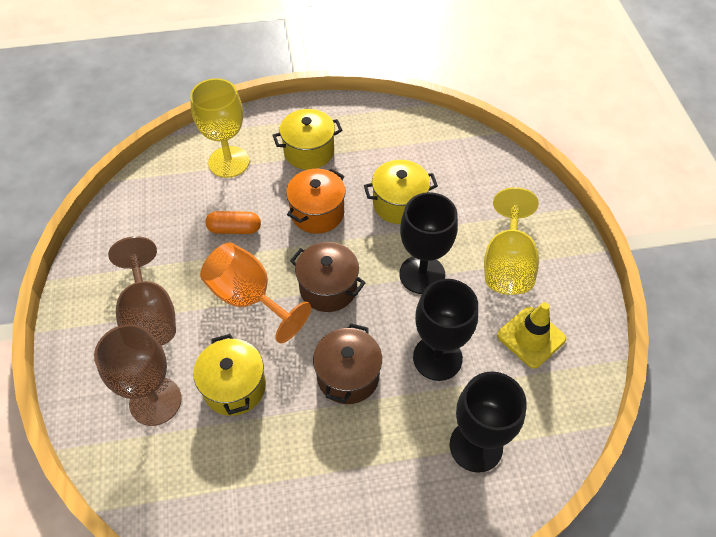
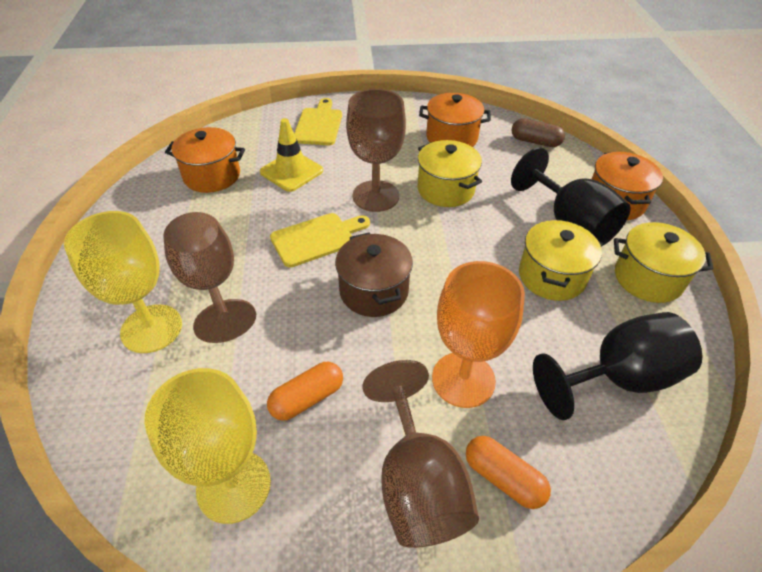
black goblet: [399,192,458,294] [413,279,478,381] [450,372,527,473] = 3 -> [511,147,631,246] [533,312,702,420] = 2
brown capsule: none = 0 -> [511,119,565,147] = 1
brown goblet: [94,324,182,426] [108,236,176,346] = 2 -> [163,212,256,343] [346,89,406,212] [362,360,479,548] = 3
brown pot: [290,242,366,312] [313,323,382,404] = 2 -> [335,233,413,317] = 1
orange capsule: [205,211,261,234] = 1 -> [267,362,343,421] [466,436,551,509] = 2
orange pot: [286,169,346,234] = 1 -> [165,127,245,193] [419,93,491,147] [592,152,663,220] = 3
yellow cutting board: none = 0 -> [270,213,370,268] [294,98,342,145] = 2

